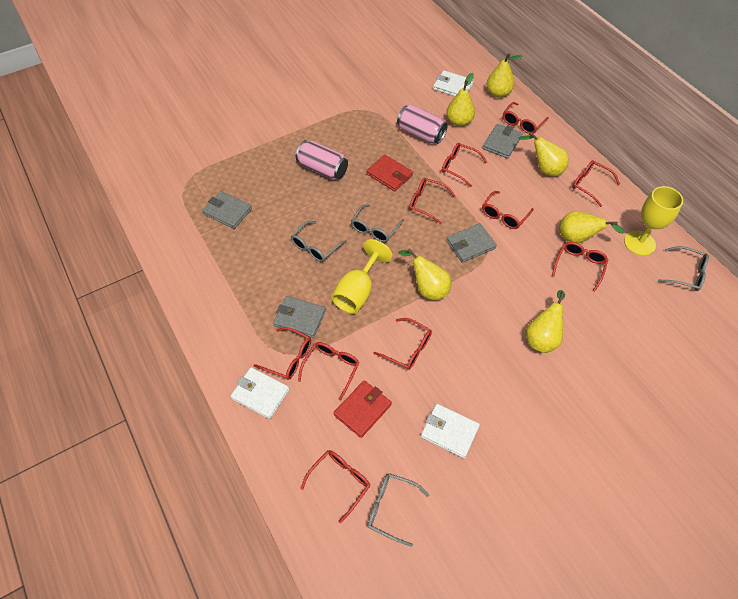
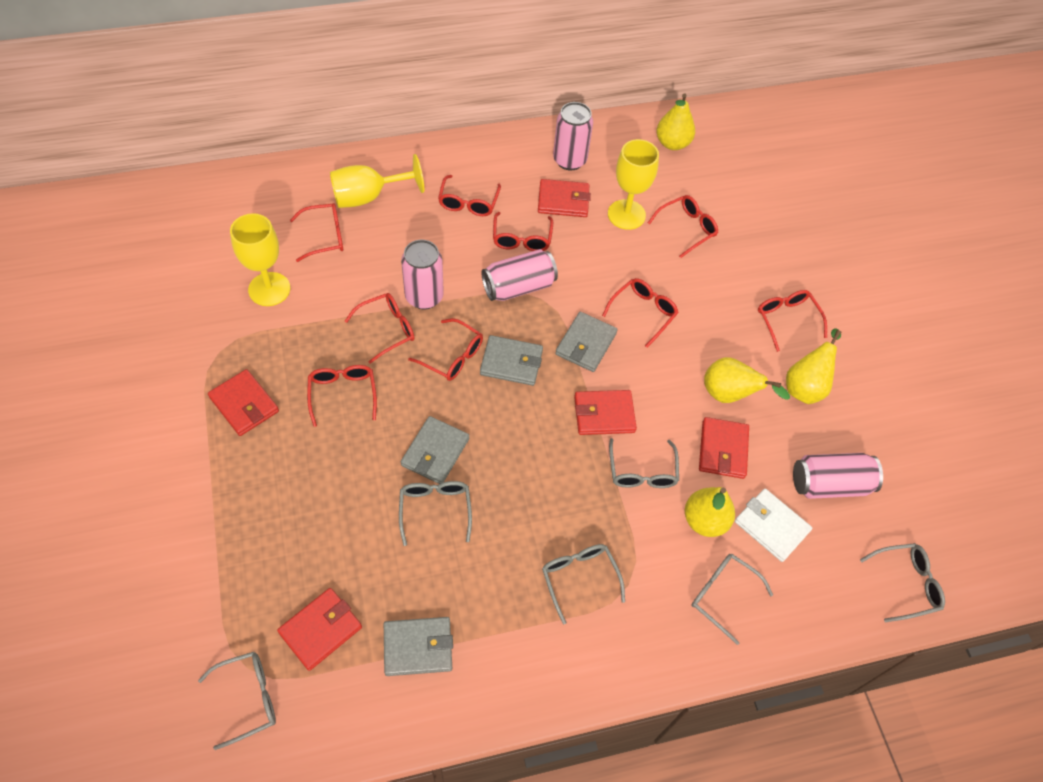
grey glasses: [291,221,347,262] [351,204,404,242] [367,473,429,547] [658,246,709,291] = 4 -> [198,652,276,750] [399,481,472,546] [542,544,625,625] [609,438,679,488] [692,554,773,645] [860,543,945,622] = 6
pink can: [296,140,348,180] [397,105,448,144] = 2 -> [401,240,444,309] [481,249,558,301] [553,102,593,170] [793,453,883,499] = 4
red glasses: [254,327,311,380] [298,342,359,400] [301,450,370,523] [373,318,432,370] [409,178,455,224] [442,143,487,187] [482,191,534,229] [503,102,549,134] [552,242,608,292] [572,160,620,207] = 10 -> [290,203,343,262] [307,365,377,427] [345,293,415,364] [408,318,483,381] [438,175,501,216] [493,212,553,251] [602,278,679,348] [648,195,718,258] [758,290,827,352] = 9
red wallet: [333,380,392,438] [367,155,413,191] = 2 -> [208,369,279,436] [277,588,362,671] [538,179,591,217] [574,390,637,435] [699,417,749,479] = 5
white wallet: [231,367,289,419] [421,404,480,458] [433,70,474,97] = 3 -> [735,489,812,562] = 1
yellow goblet: [331,239,393,314] [624,186,683,256] = 2 -> [230,213,290,306] [330,154,424,208] [608,139,659,230] = 3
yellow pear: [399,248,451,300] [446,73,475,126] [486,53,522,98] [519,132,569,176] [526,290,565,353] [559,211,625,243] = 6 -> [656,93,695,150] [685,487,735,537] [704,357,790,403] [786,328,841,404] = 4

